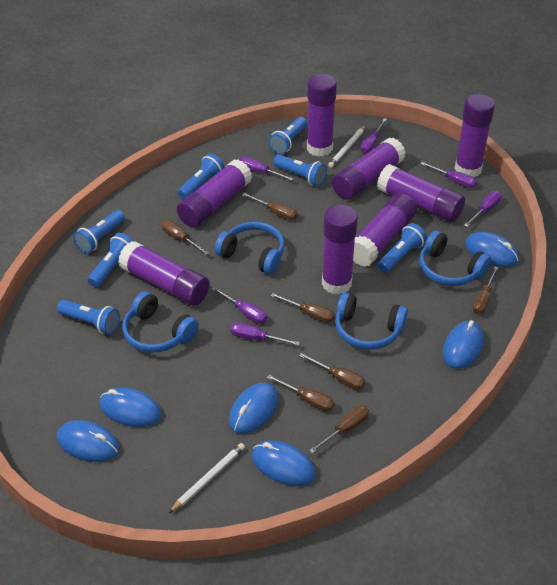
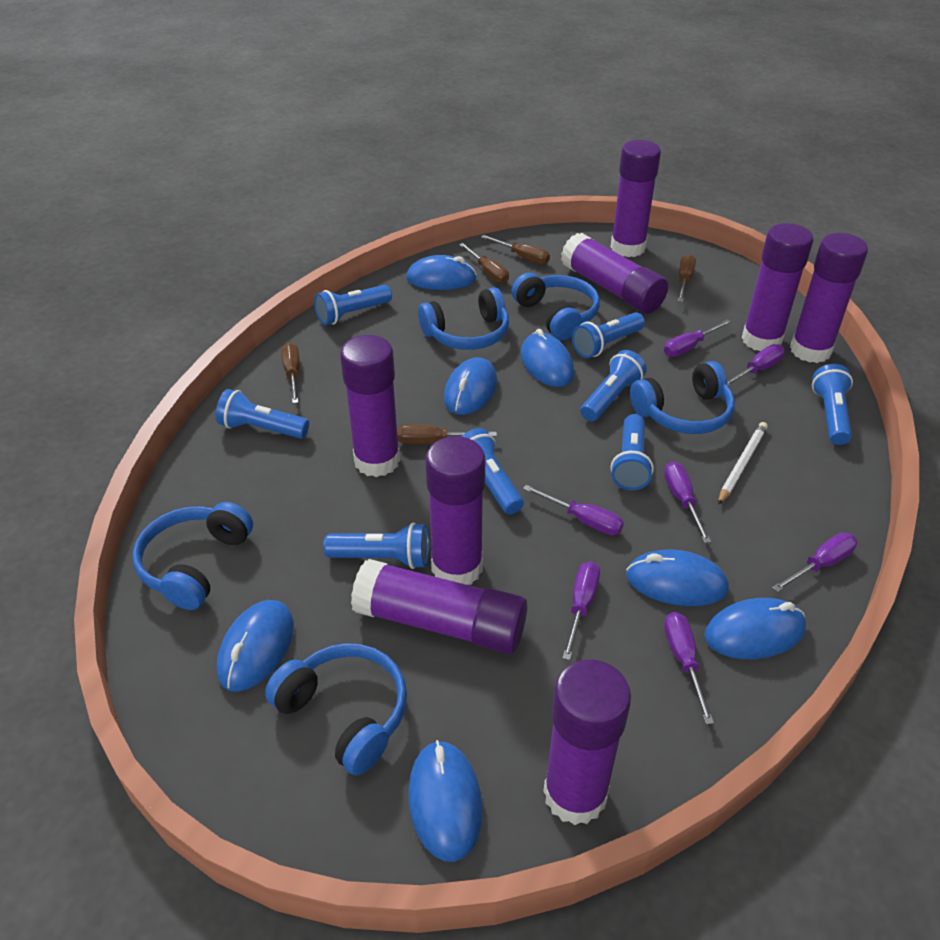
blue flashlight: [57,300,120,334] [73,210,125,253] [88,233,134,287] [178,153,225,199] [268,117,307,154] [273,155,327,186] [378,223,427,273] = 7 -> [216,389,309,439] [314,285,392,325] [323,522,429,569] [461,428,524,514] [572,312,645,358] [581,350,647,421] [611,414,654,490] [812,364,853,445] = 8
blue headphones: [122,291,199,353] [215,222,285,274] [335,292,408,350] [419,230,491,286] = 4 -> [132,502,253,610] [265,643,407,775] [418,287,509,350] [512,272,600,340] [630,361,735,434] = 5
blue mouse: [57,420,119,462] [100,388,161,427] [229,383,278,434] [252,440,315,486] [443,320,484,369] [465,232,519,267] = 6 -> [217,600,294,692] [406,255,477,290] [408,740,483,862] [444,357,497,415] [521,329,574,387] [626,549,729,606] [704,598,806,659] = 7
brown screwdriver: [161,220,209,255] [243,193,298,220] [267,375,334,411] [271,293,335,323] [299,353,365,390] [309,405,369,453] [473,266,499,314] = 7 -> [281,342,300,404] [397,424,497,444] [459,243,509,283] [481,235,550,264] [678,254,696,302] = 5
purple screwdriver: [212,287,267,324] [230,322,300,345] [240,156,294,181] [361,118,387,153] [421,162,477,188] [464,191,502,227] = 6 -> [523,485,624,535] [563,562,600,660] [664,319,731,357] [664,462,711,543] [664,612,714,725] [727,344,785,386] [772,533,857,592] = 7
white pencil: [169,443,245,513] [328,125,366,168] = 2 -> [718,422,768,505] = 1

